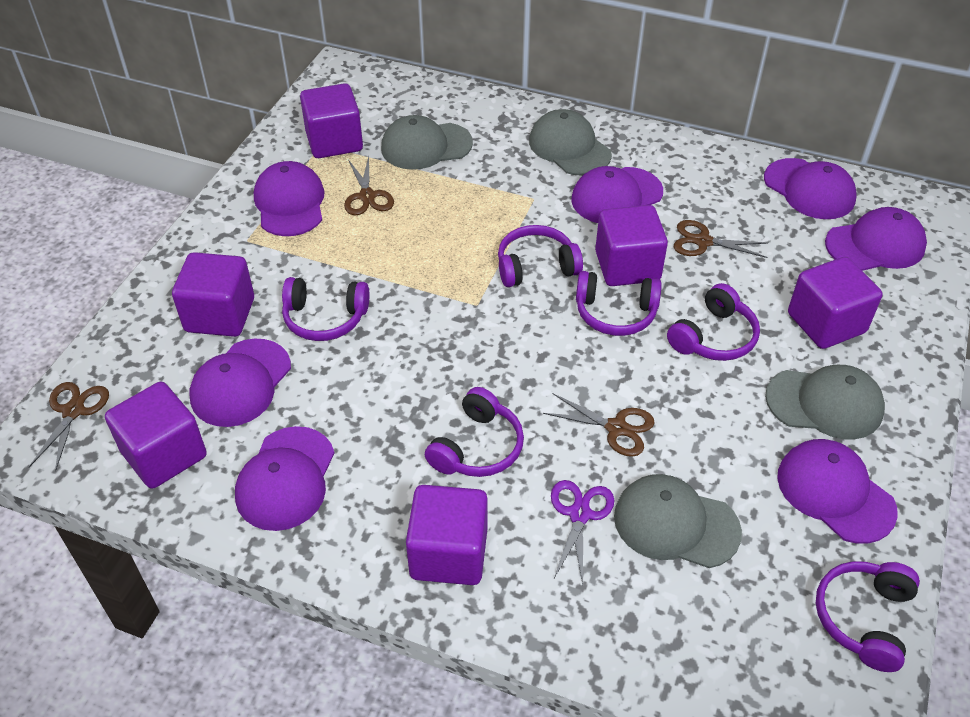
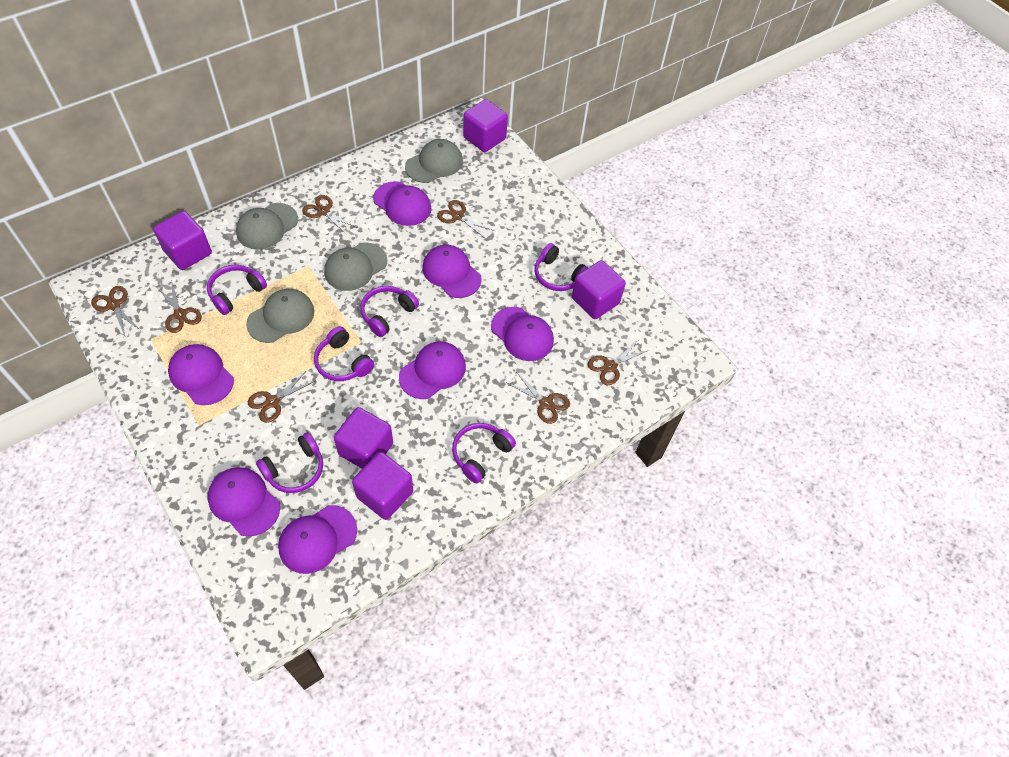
brown scissors: [29,382,109,472] [344,156,394,215] [543,393,655,457] [674,220,768,258] = 4 -> [91,286,140,336] [157,280,202,333] [248,371,315,423] [302,195,356,235] [437,200,494,239] [506,373,570,424] [588,342,649,385] = 7
purple cube: [105,382,207,489] [172,252,254,337] [300,83,363,158] [406,485,488,585] [595,205,668,286] [788,257,883,349] = 6 -> [153,211,212,270] [334,407,393,469] [352,452,413,520] [463,99,508,152] [572,260,626,319] = 5
purple scissors: [551,480,615,584] = 1 -> none = 0

